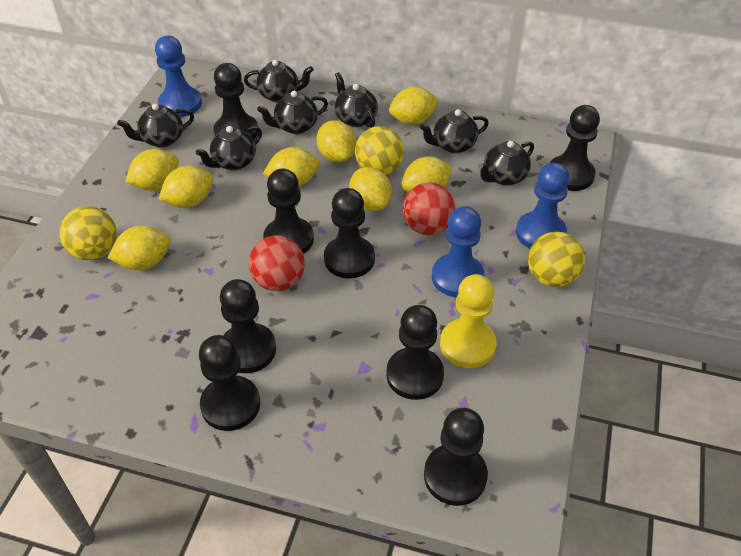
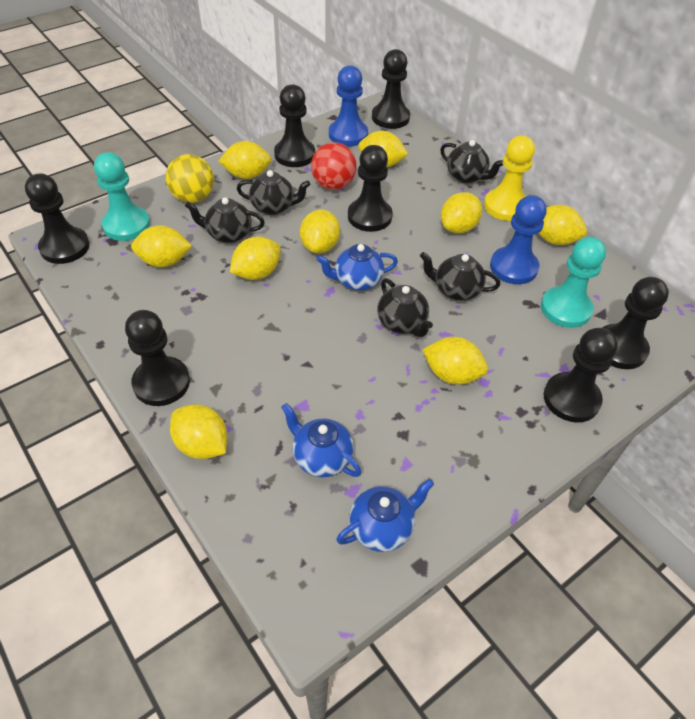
black pawn: [199,335,260,431] [214,63,258,140] [220,279,276,373] [263,168,314,254] [324,188,375,278] [386,305,444,400] [424,408,488,506] [550,105,600,191] = 8 -> [25,173,90,264] [125,310,190,406] [274,84,315,167] [348,145,393,232] [372,49,410,129] [544,328,618,423] [602,277,669,369] = 7
black teapot: [117,104,194,148] [196,126,262,170] [244,60,314,102] [257,91,328,134] [335,72,378,128] [420,109,489,153] [478,141,534,186] = 7 -> [185,197,265,243] [237,170,310,215] [377,278,433,337] [420,252,500,301] [440,140,503,183] = 5
blue pawn: [155,36,202,117] [432,206,484,297] [516,163,570,249] = 3 -> [329,65,368,147] [490,195,547,284] = 2
blue teapot: none = 0 -> [281,403,361,477] [317,244,398,291] [336,478,434,552] = 3
red ball: [249,235,305,291] [403,182,455,235] = 2 -> [311,142,357,190] = 1
turquoise pawn: none = 0 -> [94,152,150,241] [541,237,606,328] = 2
yellow ball: [60,206,117,260] [355,126,404,175] [528,232,585,287] = 3 -> [166,154,214,203] = 1
yellow lemon: [108,226,171,270] [125,149,179,190] [159,166,213,208] [263,147,319,187] [317,120,356,162] [349,167,392,211] [389,86,439,124] [402,157,452,192] = 8 -> [131,225,192,267] [170,404,227,459] [219,141,271,179] [230,236,281,280] [300,210,340,253] [358,131,408,167] [422,337,488,385] [441,192,482,233] [539,205,587,245] = 9

